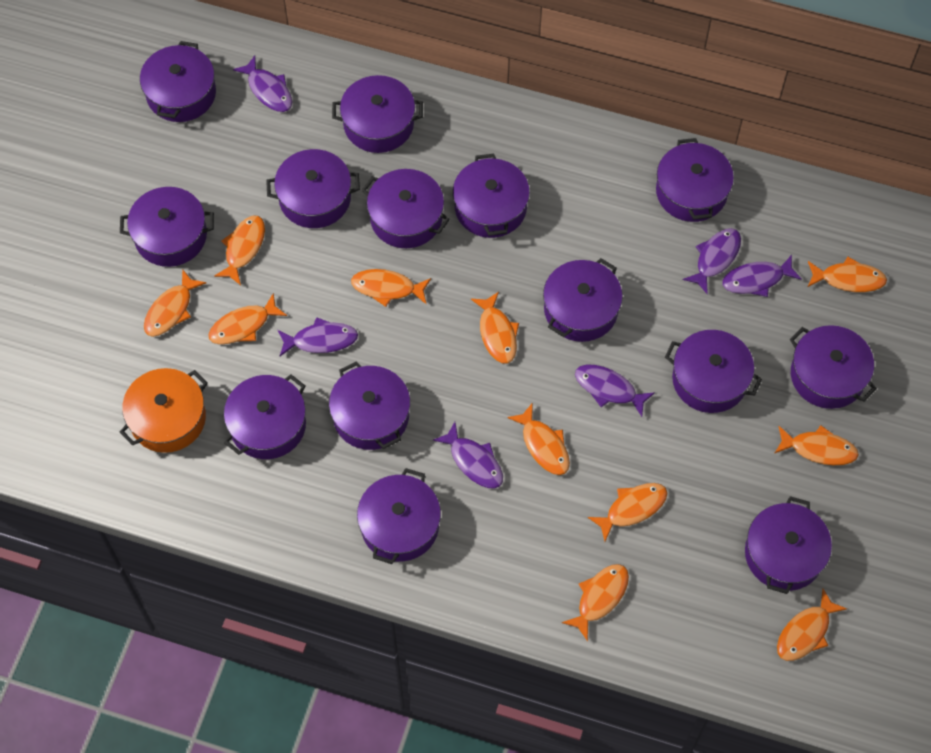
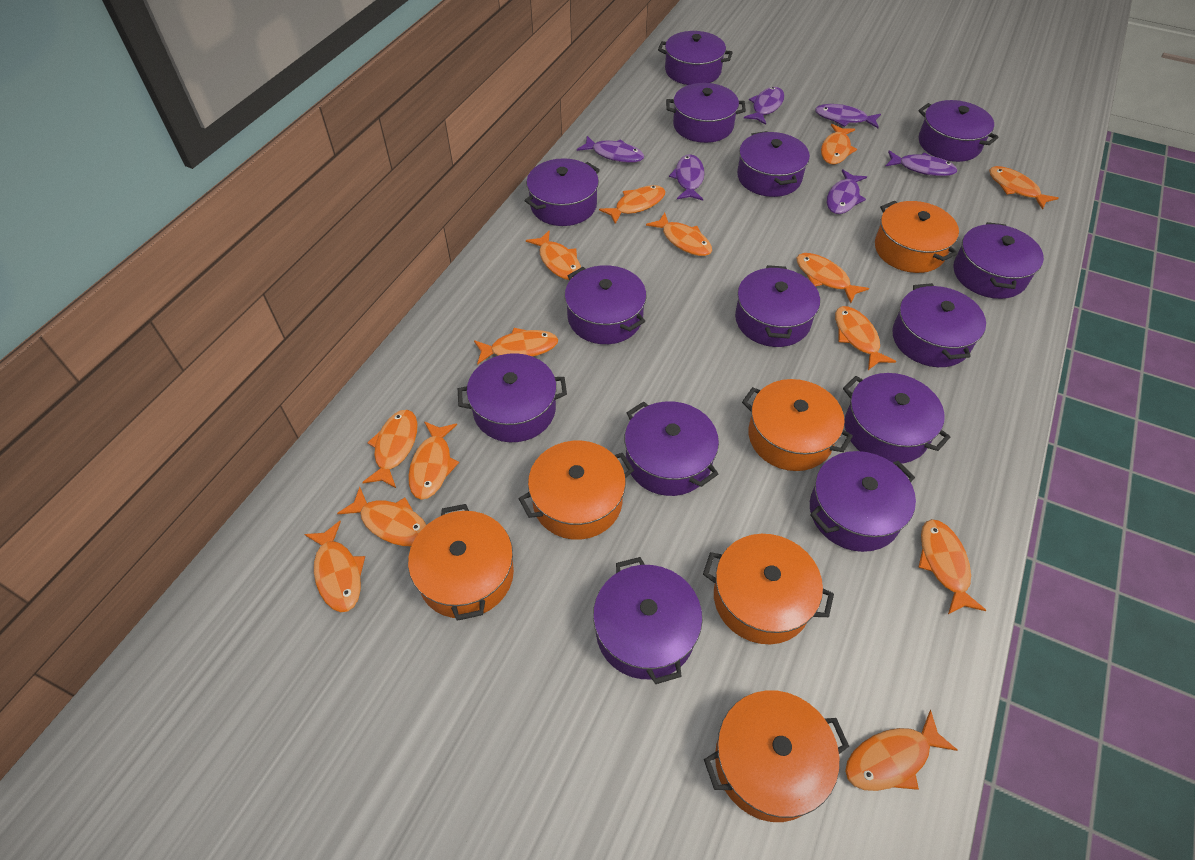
orange fish: [144,269,206,337] [208,293,287,344] [214,216,265,285] [351,269,431,307] [471,292,519,364] [507,404,570,475] [562,564,629,641] [588,483,667,541] [774,425,859,465] [777,588,847,661] [808,256,887,292] = 11 -> [304,521,365,612] [337,487,427,546] [362,410,418,488] [408,421,459,500] [474,328,558,365] [526,230,581,280] [599,185,665,224] [646,213,712,256] [796,253,869,303] [821,124,857,164] [835,306,896,370] [845,710,957,791] [918,519,986,614] [989,166,1058,210] = 14
orange pot: [120,368,208,453] = 1 -> [408,504,514,621] [519,441,634,540] [703,534,834,644] [704,690,849,822] [742,379,853,471] [875,201,959,273] = 6

